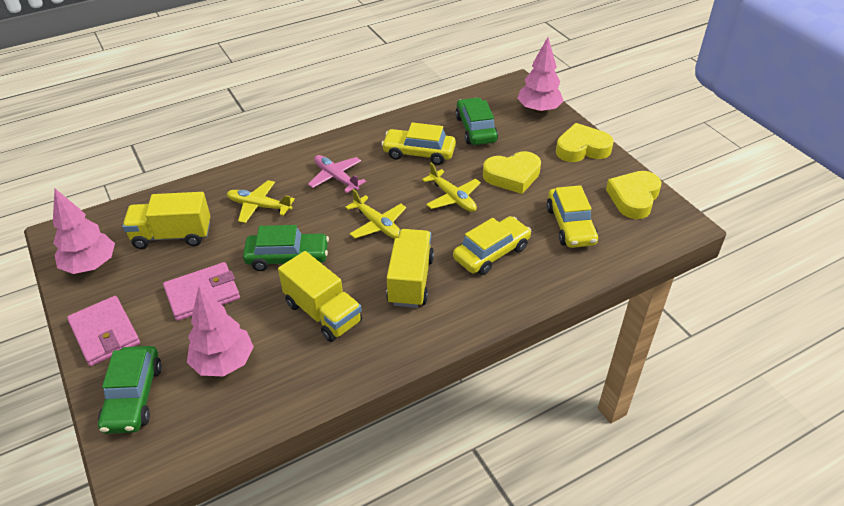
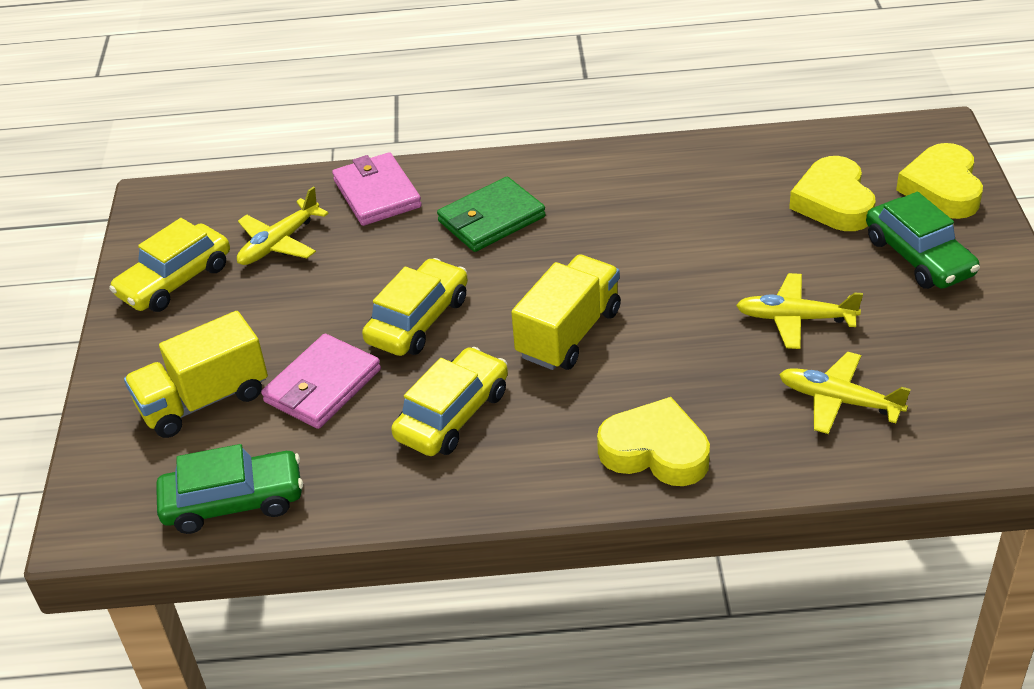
green car: [98,346,162,434] [243,225,329,271] [455,97,498,145] = 3 -> [156,444,303,534] [866,192,980,289] = 2
green wallet: none = 0 -> [437,177,546,252] = 1
pink plane: [308,155,366,193] = 1 -> none = 0
pink tree: [53,189,115,274] [187,286,254,376] [517,37,563,113] = 3 -> none = 0
yellow truck: [123,192,210,249] [278,251,362,342] [386,229,434,308] = 3 -> [124,311,268,438] [511,254,621,370] = 2

